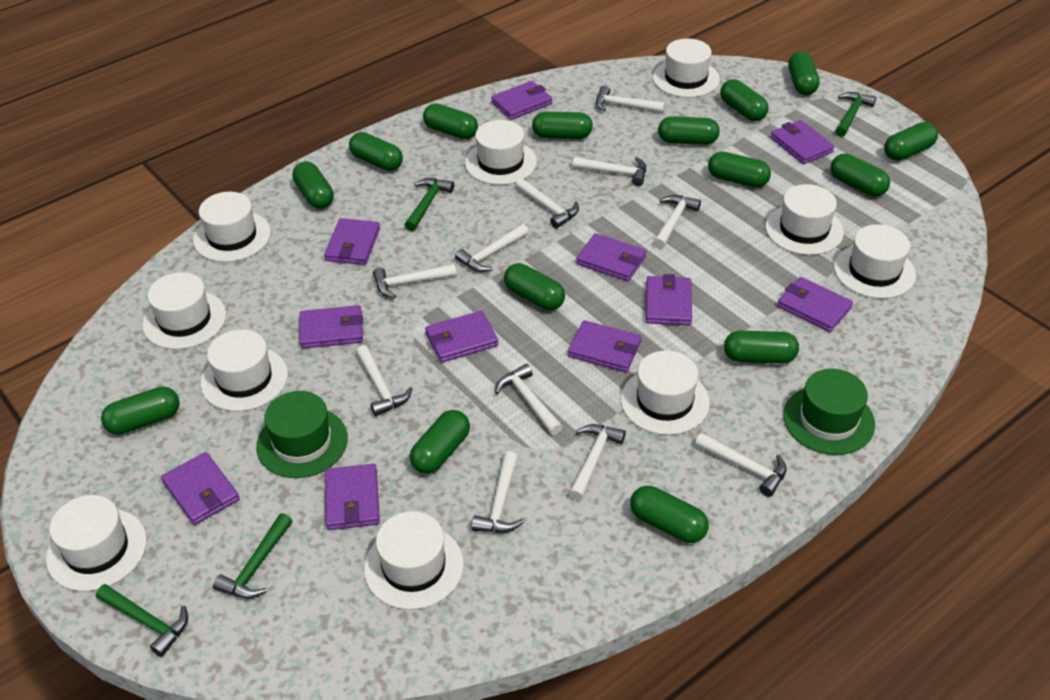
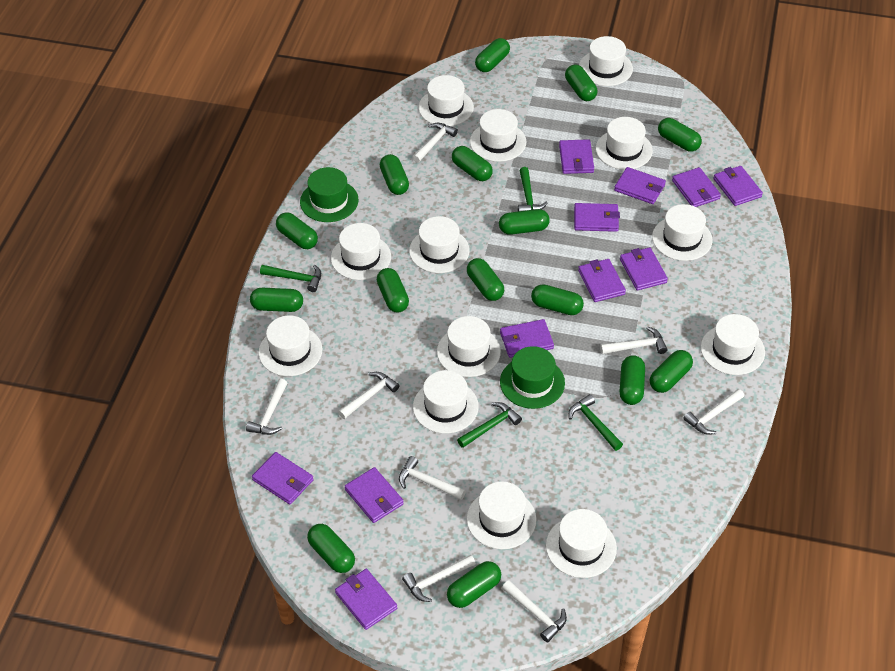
white hammer: [356,345,412,416] [373,264,456,299] [455,224,529,272] [471,451,524,533] [495,364,563,435] [515,178,579,228] [569,424,626,501] [573,157,646,186] [596,86,665,113] [653,195,701,249] [695,433,787,497] = 11 -> [246,379,287,435] [338,372,400,419] [399,456,466,500] [402,555,476,602] [412,123,458,163] [502,580,567,642] [600,326,668,354] [683,389,744,435] = 8
white hat: [46,495,147,591] [142,272,226,349] [193,192,271,262] [200,329,288,411] [364,511,464,610] [465,120,537,185] [621,351,710,435] [653,39,720,98] [766,184,844,255] [834,224,916,299] = 10 -> [258,315,322,376] [331,223,391,280] [409,216,470,273] [413,370,479,434] [419,75,474,126] [437,316,501,377] [467,481,537,549] [470,109,526,162] [546,509,617,578] [579,36,633,86] [596,117,653,170] [652,204,713,261] [701,314,765,375] = 13

